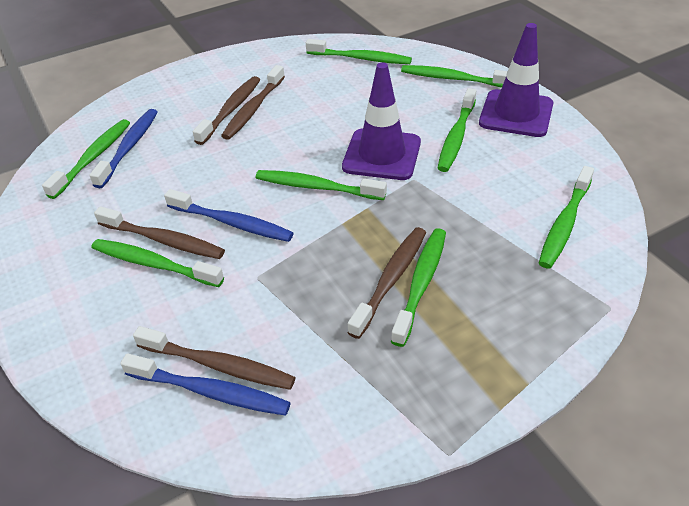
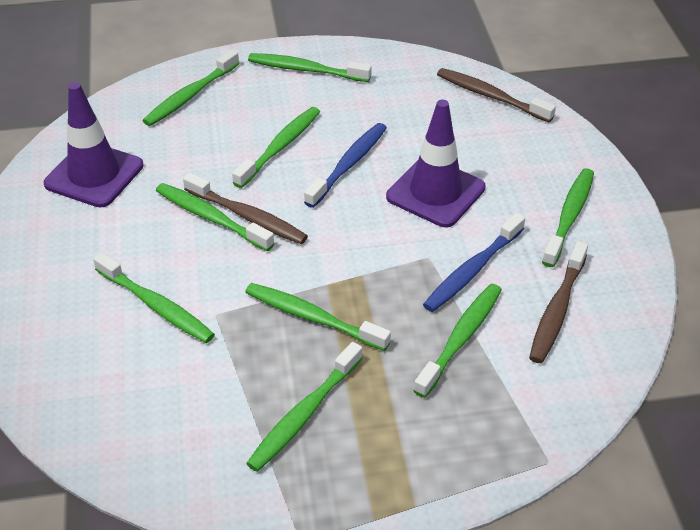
blue toothbrush: [89,109,158,188] [120,353,291,416] [164,189,294,242] = 3 -> [304,123,387,208] [423,213,525,312] = 2
brown toothbrush: [94,206,225,259] [133,326,296,390] [193,76,260,145] [221,65,285,140] [347,227,426,339] = 5 -> [183,173,308,244] [437,68,556,122] [529,241,588,363] = 3
green toothbrush: [42,119,130,199] [92,239,224,287] [256,170,387,200] [306,39,412,64] [391,228,446,347] [401,65,508,88] [438,88,476,172] [539,166,594,269] = 8 -> [93,252,215,343] [142,49,239,126] [156,183,274,251] [232,107,320,188] [245,283,391,351] [246,342,363,472] [248,53,372,82] [414,284,502,398] [542,168,594,267] = 9

